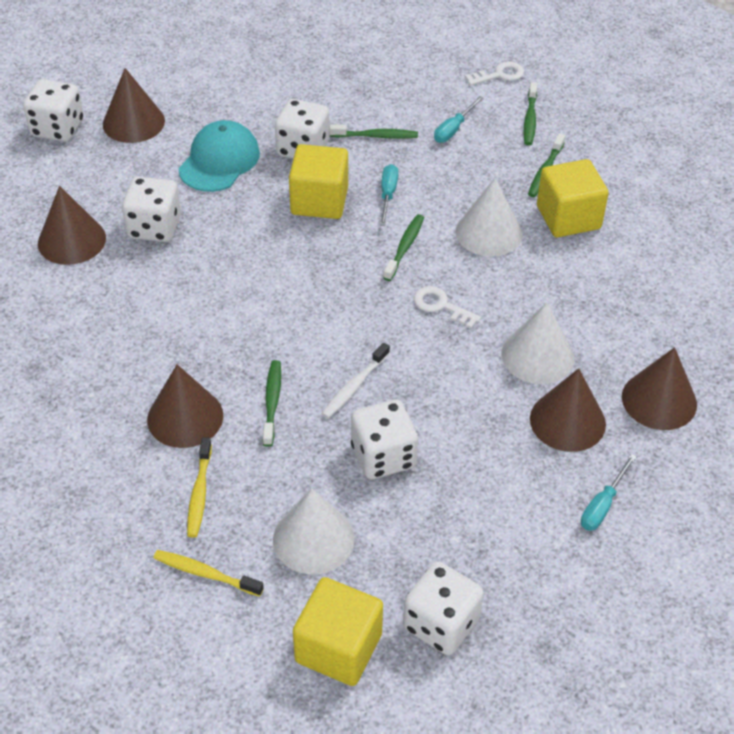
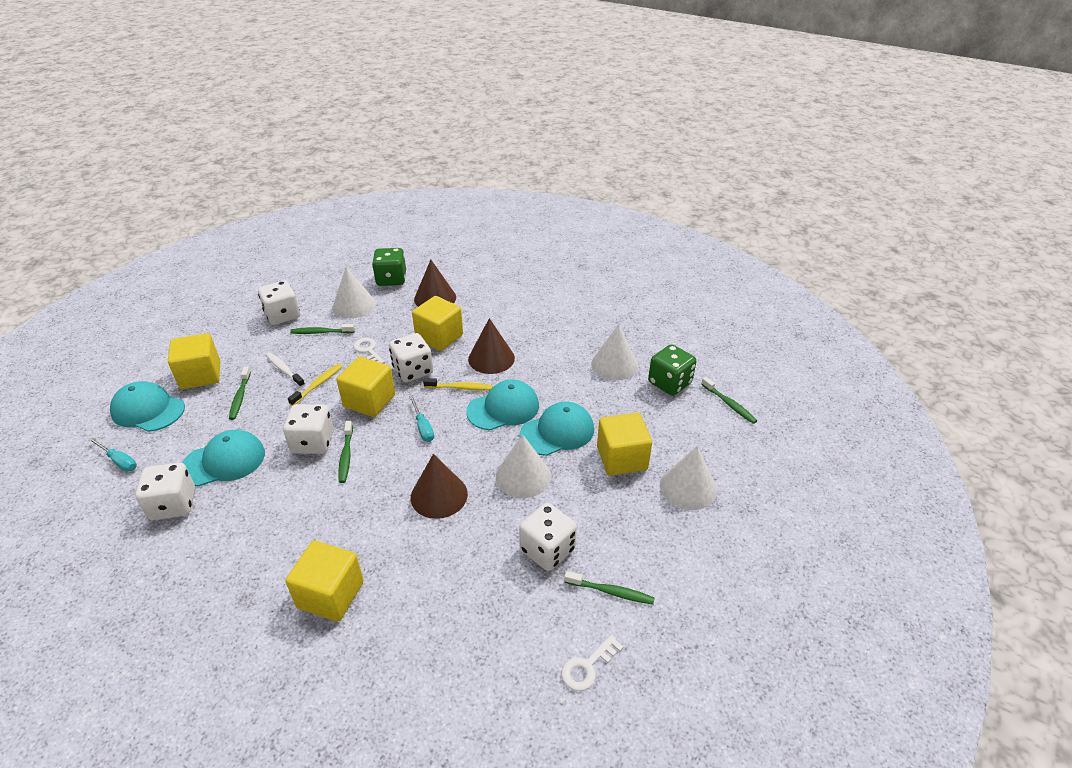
brown cone: [38,186,106,265] [103,68,165,143] [147,364,223,448] [530,368,606,452] [622,347,697,430] = 5 -> [411,454,468,519] [414,260,456,307] [468,318,515,374] = 3
green dice: none = 0 -> [372,248,406,286] [648,344,696,396] = 2
turquoise cap: [178,120,260,192] = 1 -> [110,381,185,432] [182,430,265,486] [466,380,539,430] [520,401,594,456] = 4
turquoise screwdriver: [380,164,398,226] [434,96,484,143] [581,454,636,531] = 3 -> [89,438,137,472] [409,395,434,442] = 2
white cone: [273,488,355,575] [455,178,522,257] [501,302,574,384] = 3 -> [333,267,376,318] [496,435,551,498] [591,324,638,380] [660,446,717,510] = 4
yellow cube: [289,144,348,219] [293,577,383,686] [537,159,609,237] = 3 -> [168,333,220,389] [285,541,364,622] [337,356,395,417] [412,296,463,351] [597,412,652,476] = 5

